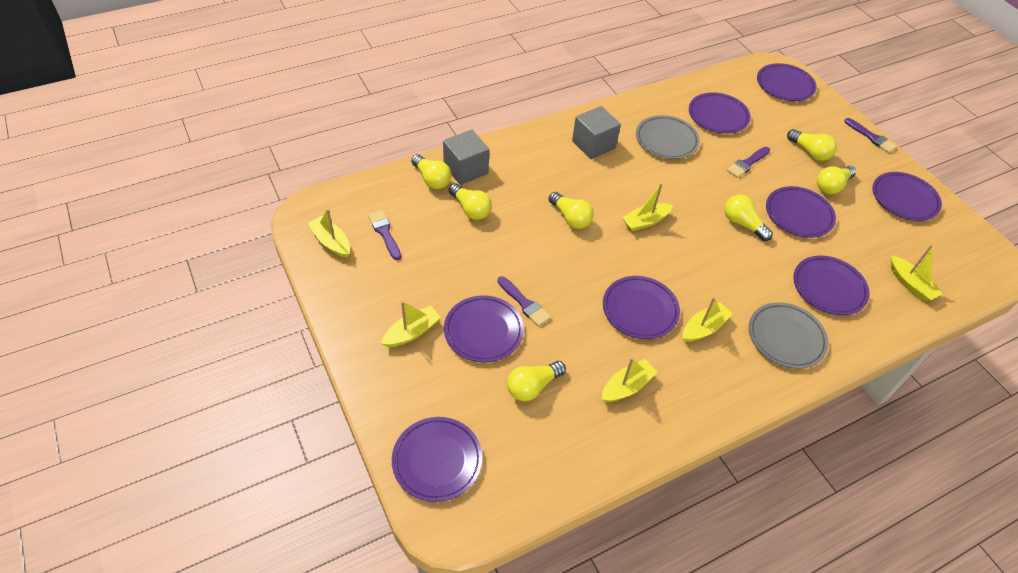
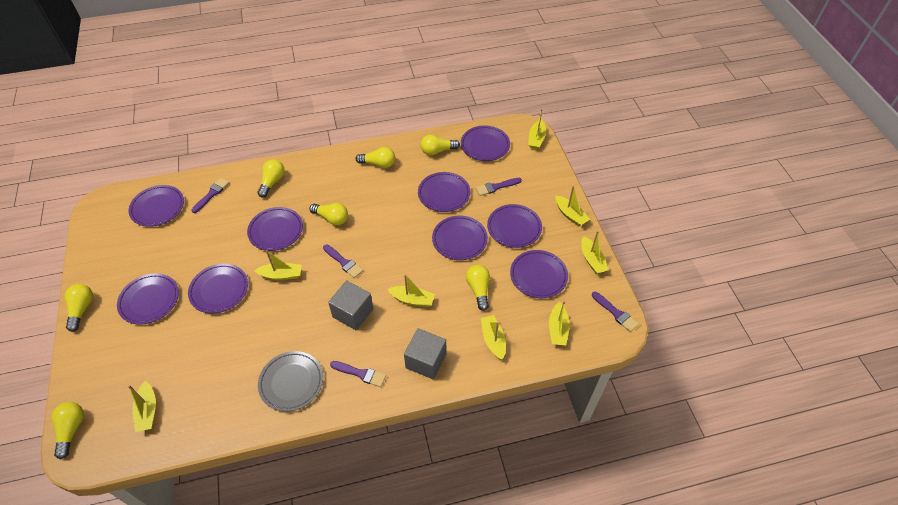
grey plate: [636,115,700,159] [749,302,829,369] = 2 -> [258,351,323,412] = 1
purple brush: [368,210,401,260] [498,276,551,327] [727,147,770,178] [845,118,897,153] = 4 -> [191,178,229,213] [323,245,363,278] [330,361,386,387] [476,178,522,196] [592,292,639,332] = 5
purple plate: [392,417,482,502] [444,295,524,362] [603,276,680,339] [689,92,751,134] [757,63,817,101] [766,186,836,238] [794,256,870,315] [872,172,942,221] = 8 -> [117,273,179,325] [129,185,184,227] [188,264,248,314] [247,207,303,251] [418,172,470,212] [432,216,488,260] [461,125,510,161] [487,204,542,248] [510,250,568,298] = 9
yellow boat: [308,209,350,258] [381,301,441,347] [601,358,657,402] [622,183,673,231] [683,297,733,342] [891,245,943,301] = 6 -> [128,381,156,432] [254,250,302,280] [387,274,435,307] [481,315,506,360] [528,109,546,149] [549,301,570,345] [556,186,590,226] [581,231,609,274] = 8

